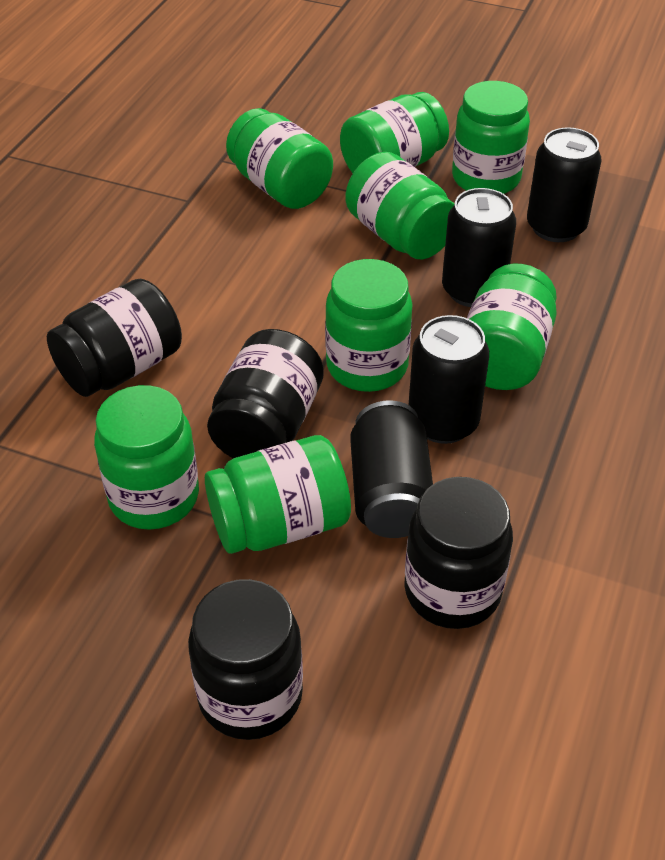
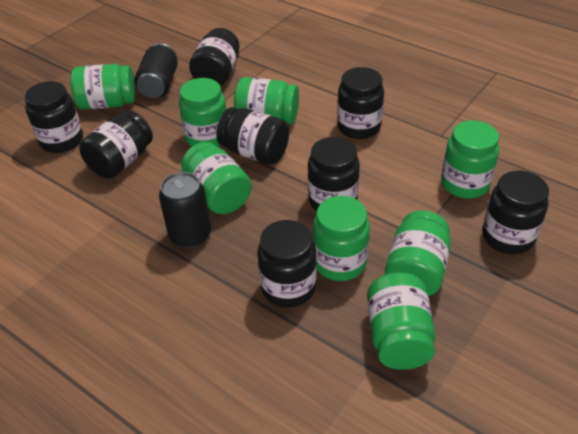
black can: [350,400,433,538] [409,315,489,444] [442,188,516,307] [527,127,601,242] = 4 -> [135,43,178,98] [159,172,211,248] = 2
black jar: [47,279,182,397] [188,579,303,740] [207,329,324,458] [404,477,513,629] = 4 -> [24,81,83,153] [79,110,153,179] [189,28,240,86] [216,107,289,165] [257,220,317,308] [308,137,360,211] [337,67,384,139] [482,171,549,254] = 8

